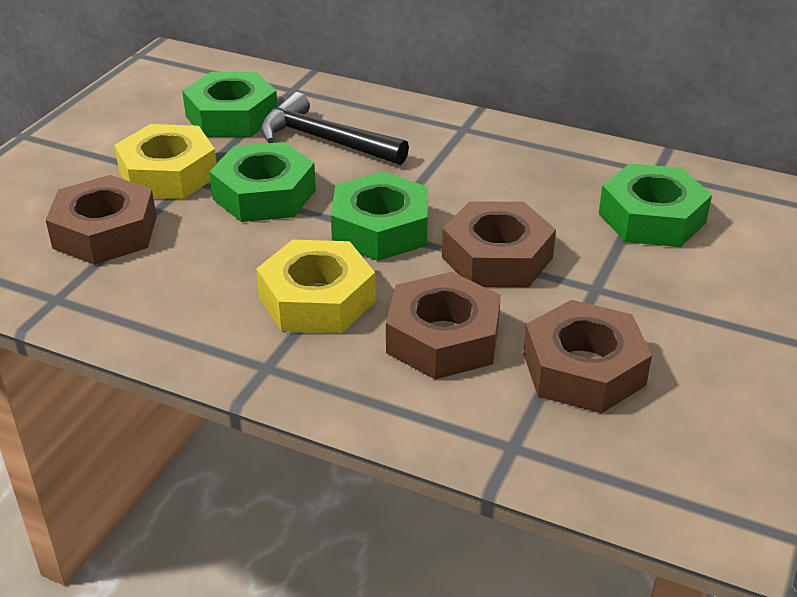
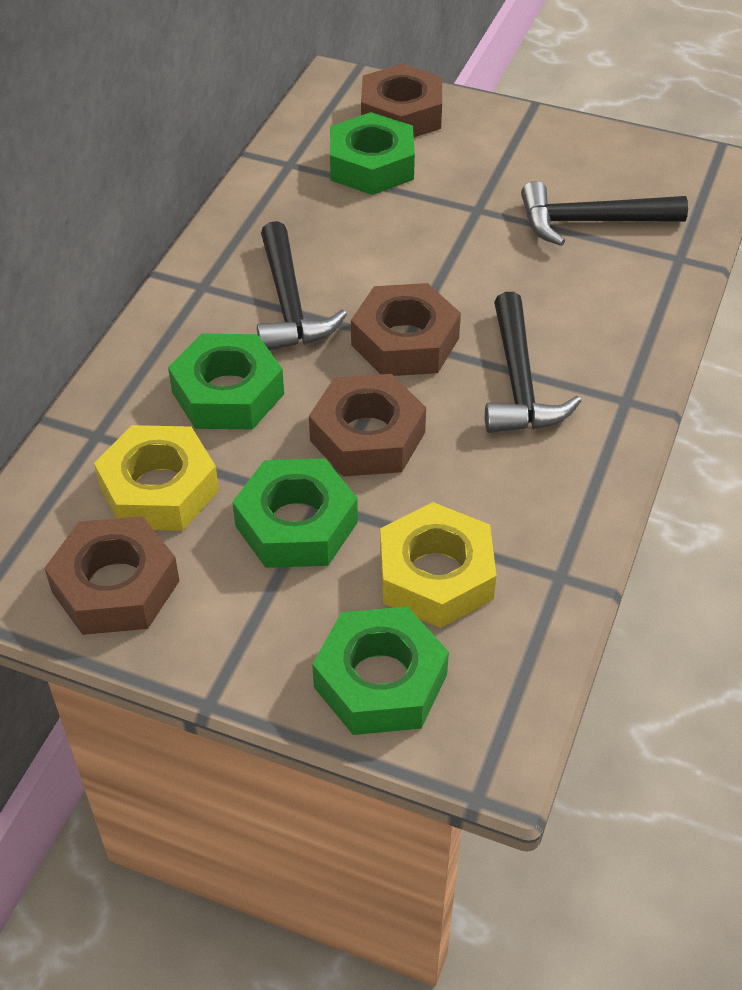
black hammer: [260,92,409,165] = 1 -> [257,221,347,351] [485,292,581,433] [521,181,688,246] = 3

